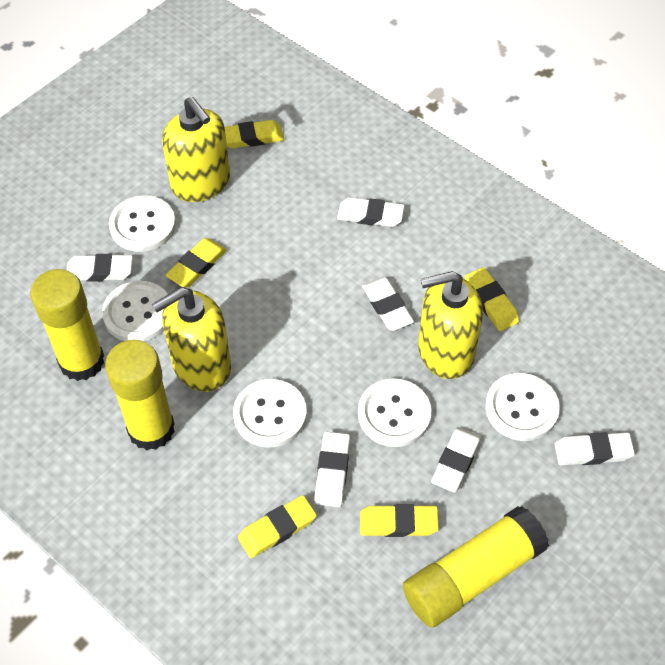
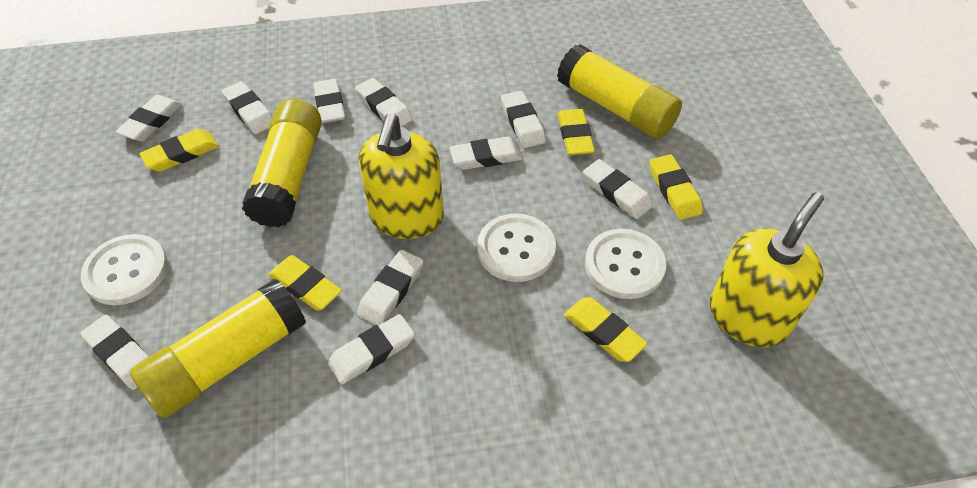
white button: [102,281,168,342] [109,195,176,252] [233,379,307,448] [358,378,432,447] [485,373,560,441] = 5 -> [81,234,168,305] [477,213,556,282] [585,229,666,299] = 3
white eraser: [66,254,133,282] [314,432,350,507] [337,197,404,227] [362,277,414,331] [431,427,482,493] [555,432,635,465] = 6 -> [80,315,149,390] [116,95,182,141] [222,81,273,134] [313,79,346,123] [328,314,415,384] [355,78,413,127] [357,250,423,326] [450,137,523,170] [501,91,546,148] [583,159,653,219] = 10
yellow soap dispenser: [152,287,231,392] [162,97,230,202] [418,271,483,379] = 3 -> [359,113,444,239] [710,192,824,347] = 2

